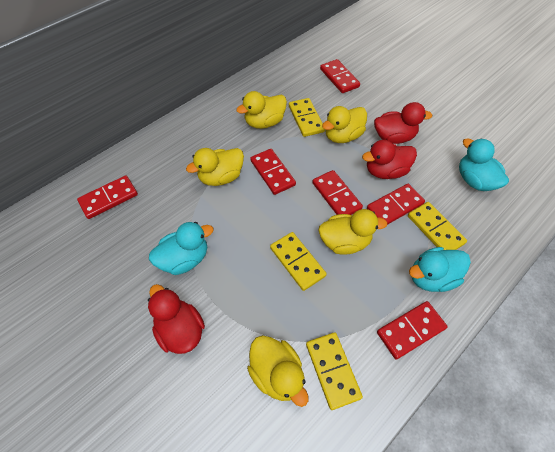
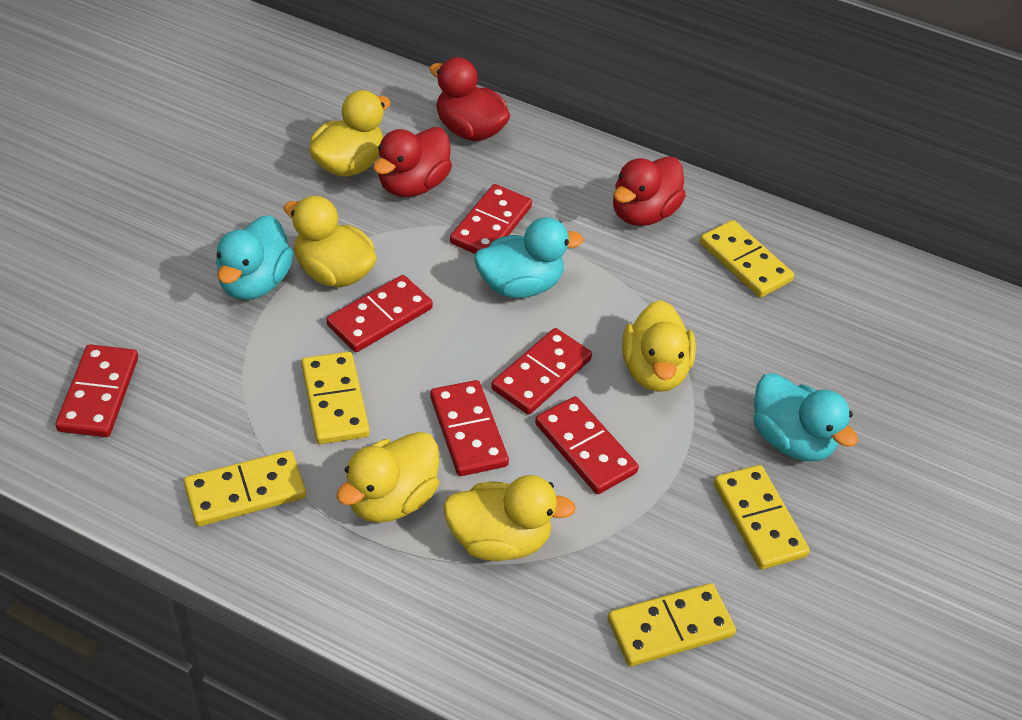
yellow domino: [270,232,327,291] [289,98,325,137] [306,332,363,410] [408,202,467,250] = 4 -> [184,450,306,526] [301,352,370,444] [607,583,736,666] [700,220,794,298] [713,465,810,570] = 5

